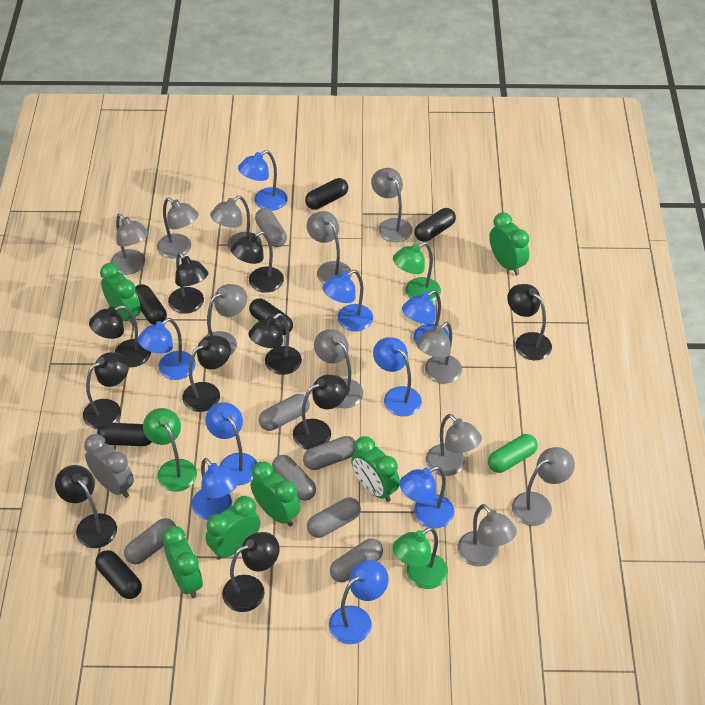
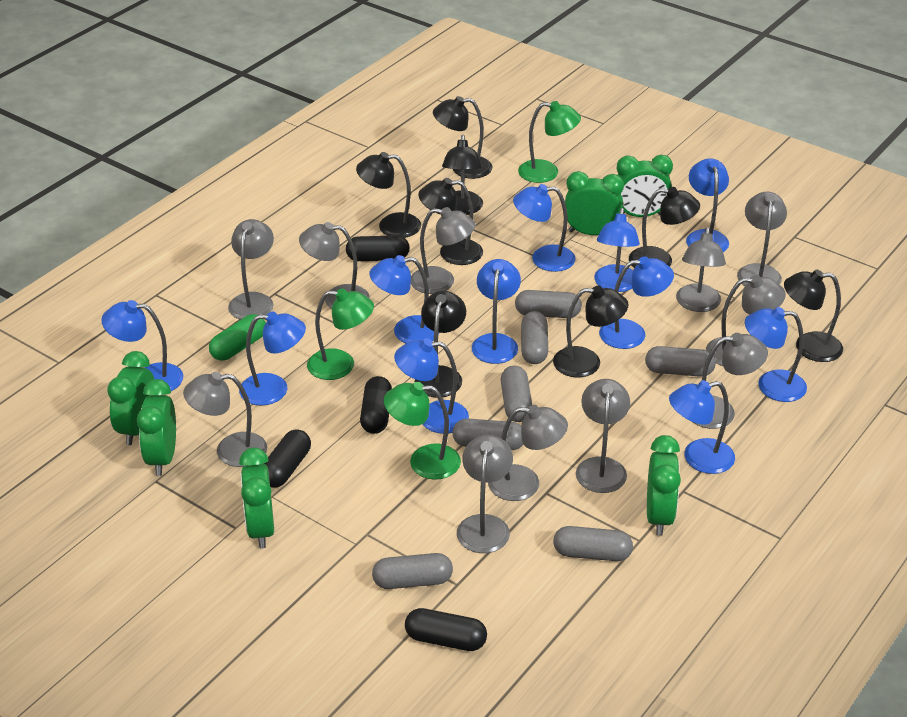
black capsule: [95,550,142,599] [97,423,151,446] [135,284,167,325] [249,298,293,335] [305,178,348,210] [415,208,456,242] = 6 -> [263,429,311,488] [346,235,410,261] [360,376,392,434] [405,608,487,651] = 4
black lamp: [55,465,117,548] [83,352,129,429] [89,305,151,367] [168,252,208,314] [182,335,231,412] [222,532,279,612] [231,231,284,293] [249,313,302,375] [293,375,347,450] [507,284,552,360] = 10 -> [356,152,421,238] [415,291,466,398] [418,178,483,265] [433,96,492,179] [442,135,483,215] [553,285,629,378] [629,187,700,268] [784,269,843,362] = 8
blue lamp: [138,318,196,380] [192,458,239,520] [205,402,257,485] [238,150,287,211] [323,270,373,331] [329,560,388,644] [373,337,422,416] [399,466,454,528] [402,290,449,344] = 9 -> [101,300,183,391] [239,312,306,406] [369,255,439,343] [394,338,469,434] [472,259,521,364] [513,184,576,272] [594,208,640,292] [599,256,674,349] [669,380,735,474] [686,158,729,252] [745,307,807,402] = 11
grey clock: [84,434,134,498] = 1 -> none = 0

